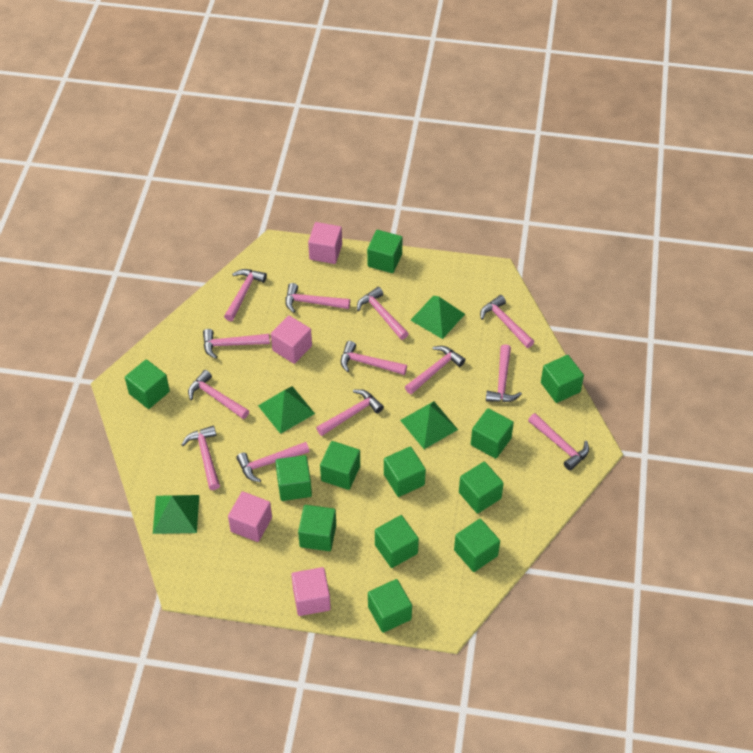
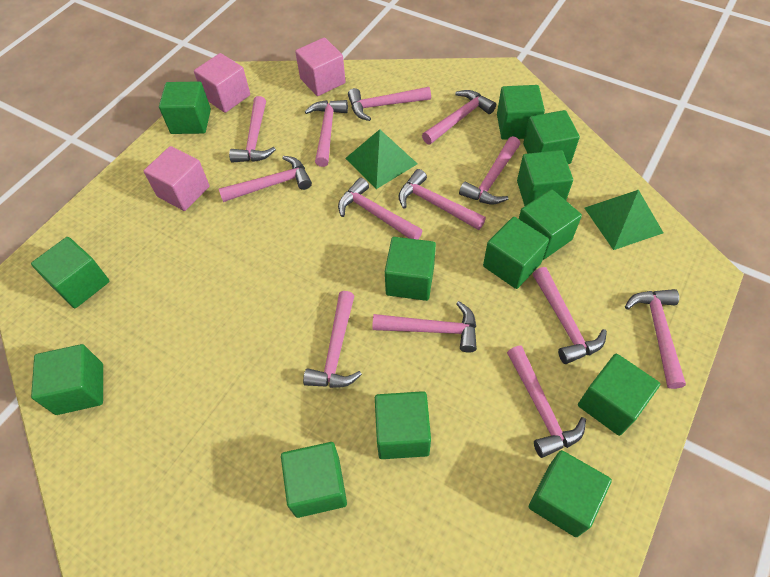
green cube: [125,359,170,409] [275,455,312,501] [298,505,336,551] [320,441,360,490] [367,230,403,273] [368,579,412,633] [375,515,419,568] [384,446,426,497] [454,519,500,572] [459,462,504,514] [471,408,514,459] [541,355,584,403] = 12 -> [31,237,109,308] [31,344,103,415] [159,81,211,134] [281,442,347,518] [375,391,431,459] [385,237,436,301] [483,217,549,289] [497,85,545,140] [517,150,573,206] [519,189,582,260] [523,110,580,164] [529,450,612,537] [578,354,660,436] = 13
green pyramid: [153,495,199,534] [258,386,315,434] [400,401,458,449] [411,296,465,339] = 4 -> [345,129,417,189] [585,190,663,250] = 2
pink cube: [228,491,272,542] [271,316,312,364] [291,567,331,616] [308,222,342,264] = 4 -> [144,146,210,211] [194,53,250,113] [295,38,346,96] = 3

